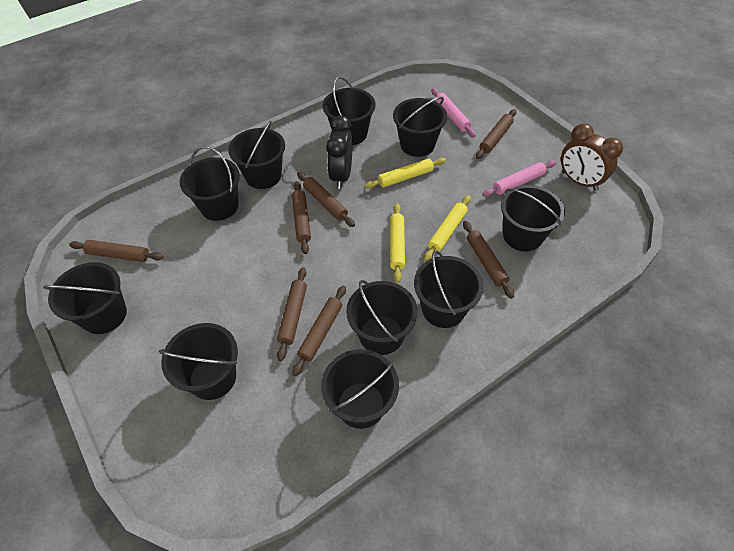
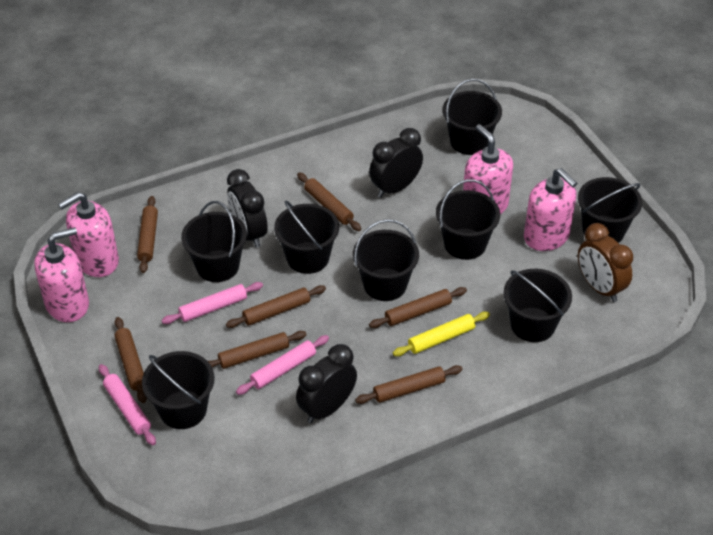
black bucket: [43,262,127,334] [159,323,238,400] [180,146,240,221] [228,121,285,189] [321,349,399,429] [323,77,375,145] [346,280,418,355] [393,97,447,157] [414,250,484,328] [501,185,565,251] = 10 -> [142,351,214,429] [181,201,247,282] [274,200,339,274] [353,219,419,301] [436,179,500,260] [443,79,502,155] [504,269,572,342] [578,177,642,243] = 8
black clock: [326,115,352,189] = 1 -> [227,169,268,248] [296,344,357,423] [369,128,423,198] = 3
pink rolling pin: [431,88,476,138] [482,160,556,197] = 2 -> [99,364,156,445] [161,282,263,324] [236,335,329,395] = 3
pink soap dispenser: none = 0 -> [34,227,89,322] [58,192,119,277] [463,124,513,214] [524,168,577,251] = 4
yellow rolling pin: [365,158,446,189] [390,203,405,283] [424,195,471,261] = 3 -> [393,311,490,357] = 1

